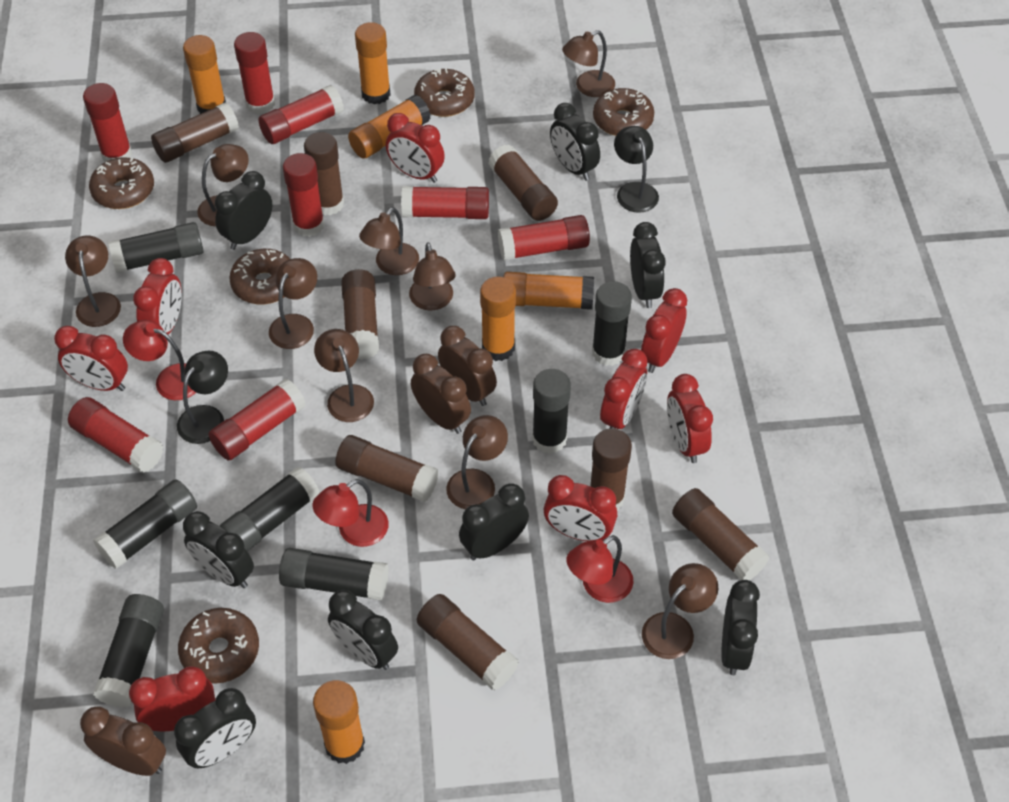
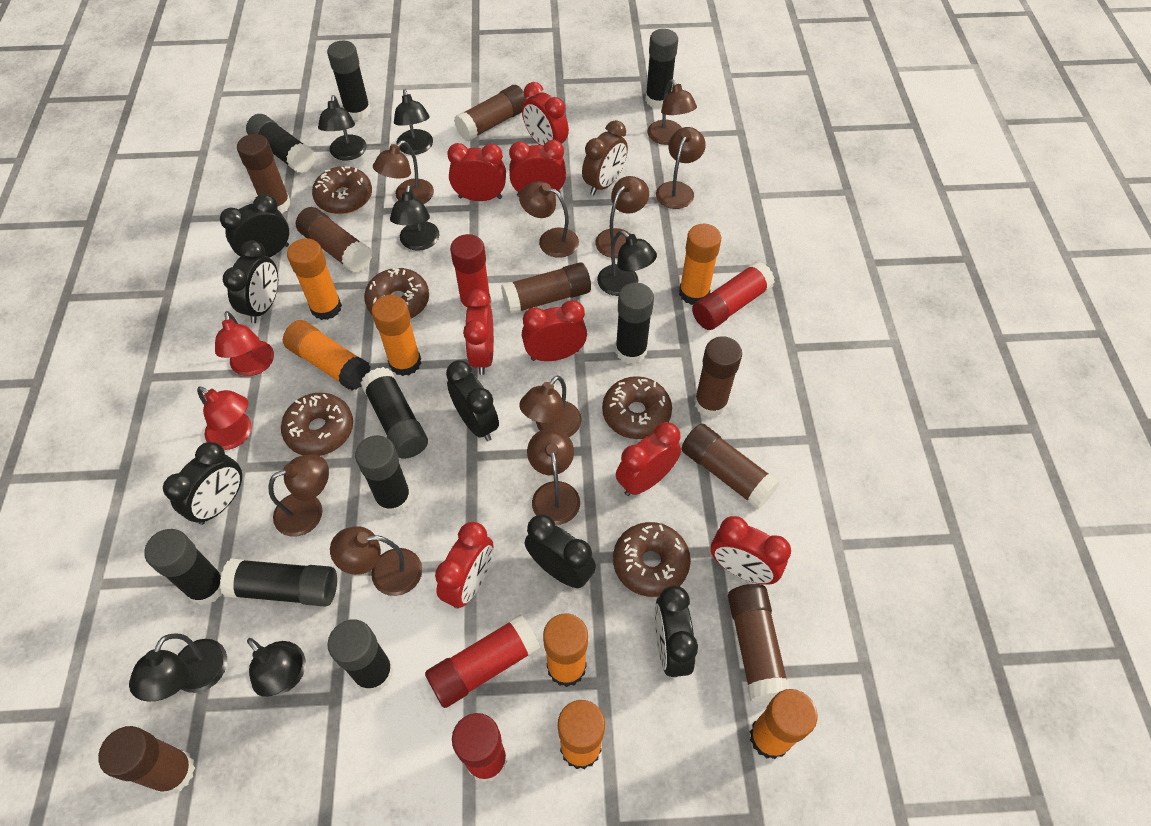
black clock: [174,688,256,768] [183,511,254,588] [215,171,273,250] [328,590,398,670] [459,483,529,560] [550,103,600,181] [630,222,666,308] [721,580,760,676] = 8 -> [163,442,242,525] [220,194,289,258] [223,240,278,323] [446,360,499,441] [525,514,596,588] [655,585,698,678] = 6
black glue stick: [93,479,197,569] [93,594,164,707] [108,222,204,273] [220,467,320,551] [279,548,389,601] [532,369,571,454] [592,281,632,366] = 7 -> [144,529,222,605] [220,559,337,607] [246,114,315,173] [327,41,371,121] [327,619,394,692] [355,435,411,515] [361,367,428,459] [615,283,654,364] [645,29,678,108] = 9
black lamp: [177,351,228,444] [614,126,659,213] = 2 -> [129,633,227,701] [247,638,306,697] [318,95,367,161] [390,185,439,251] [394,89,433,155] [597,230,657,296] = 6
brown clock: [80,706,166,776] [411,354,471,434] [438,326,497,406] = 3 -> [582,120,628,195] = 1
orange glue stick: [183,35,226,114] [313,680,365,764] [348,95,431,159] [355,22,390,104] [480,277,516,361] [503,272,594,310] = 6 -> [283,320,371,391] [287,238,342,320] [372,295,421,376] [543,614,588,687] [558,700,605,769] [679,224,722,305] [750,689,817,759] = 7
red glue stick: [68,397,164,473] [83,83,132,162] [209,379,306,460] [234,32,275,114] [259,85,344,144] [283,153,325,237] [401,186,489,219] [498,215,590,260] = 8 -> [425,614,540,708] [450,234,491,312] [452,713,507,782] [692,261,775,330] = 4
red lamp: [123,320,196,400] [312,479,389,547] [567,535,634,603] = 3 -> [197,386,252,450] [215,311,274,376] = 2

